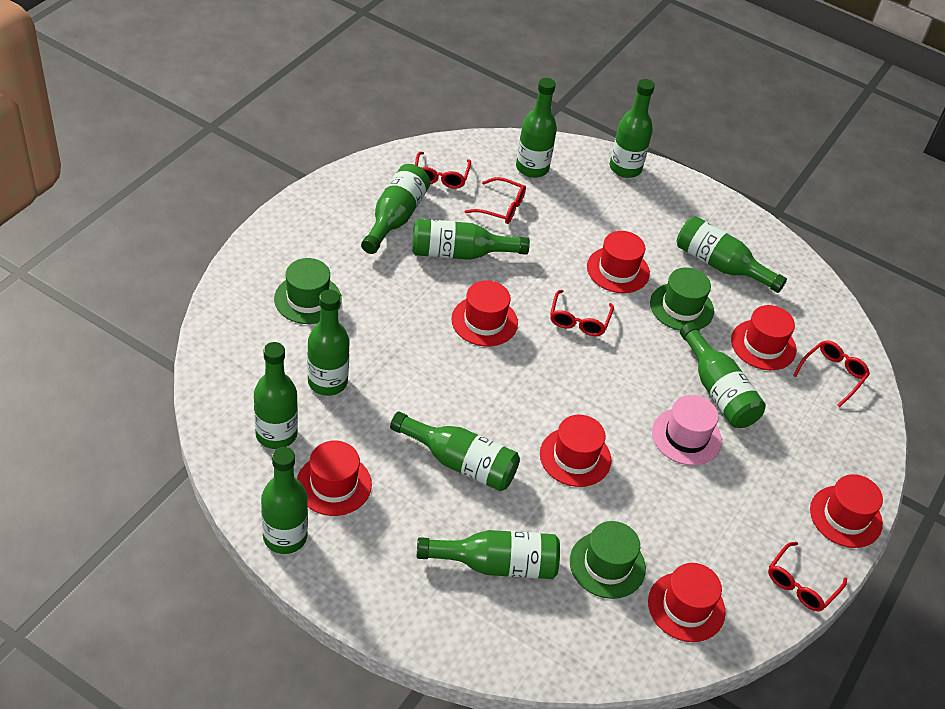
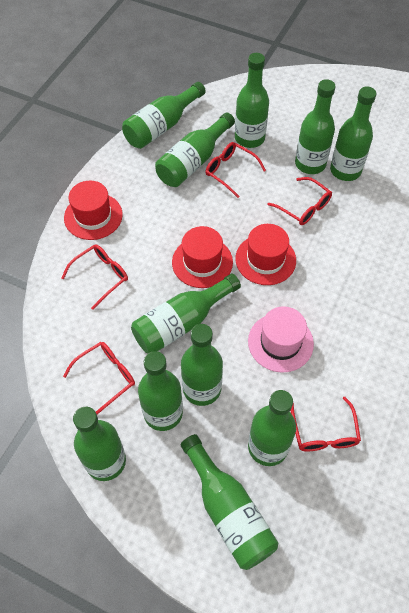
green hat: [274,258,342,324] [570,521,646,599] [650,267,714,331] = 3 -> none = 0
red hat: [297,441,372,516] [451,280,518,346] [540,415,611,487] [587,231,650,293] [648,563,726,642] [731,305,796,370] [810,474,883,548] = 7 -> [64,181,123,240] [172,226,233,288] [235,224,296,285] = 3

